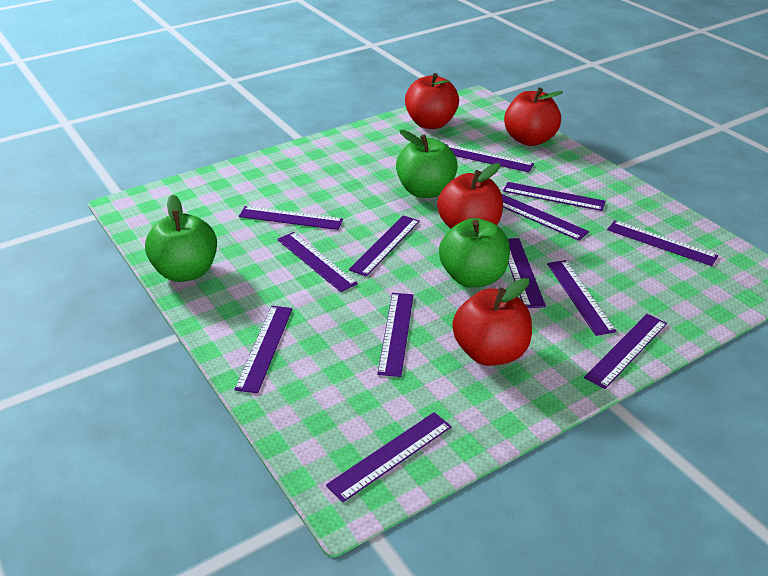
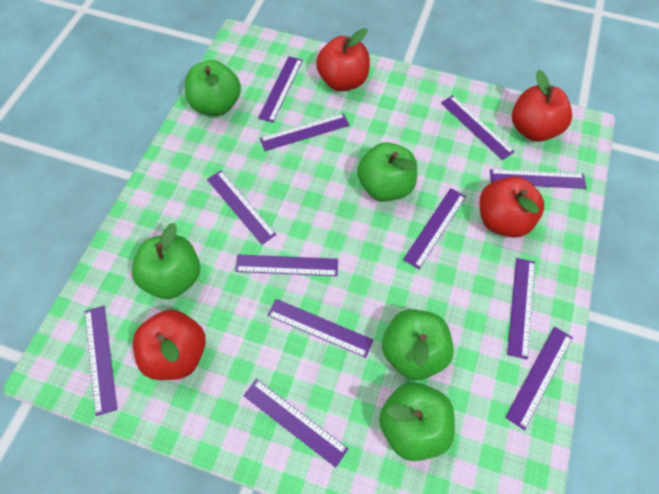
green apple: [145,194,217,282] [396,130,458,198] [439,218,510,287] = 3 -> [131,223,200,299] [185,60,241,116] [357,142,417,201] [379,382,455,461] [382,309,454,380] = 5
purple ruler: [234,306,293,393] [239,206,343,230] [277,232,358,292] [326,412,452,502] [349,215,420,277] [377,293,414,377] [446,144,534,172] [502,194,589,241] [503,182,606,211] [508,238,546,308] [547,260,617,336] [584,314,667,389] [607,220,718,266] = 13 -> [85,306,117,416] [207,170,277,245] [235,255,338,276] [243,379,348,468] [258,56,303,123] [260,113,350,151] [267,299,373,358] [403,188,466,269] [441,95,515,160] [490,169,586,189] [505,327,573,430] [507,258,535,360] = 12

